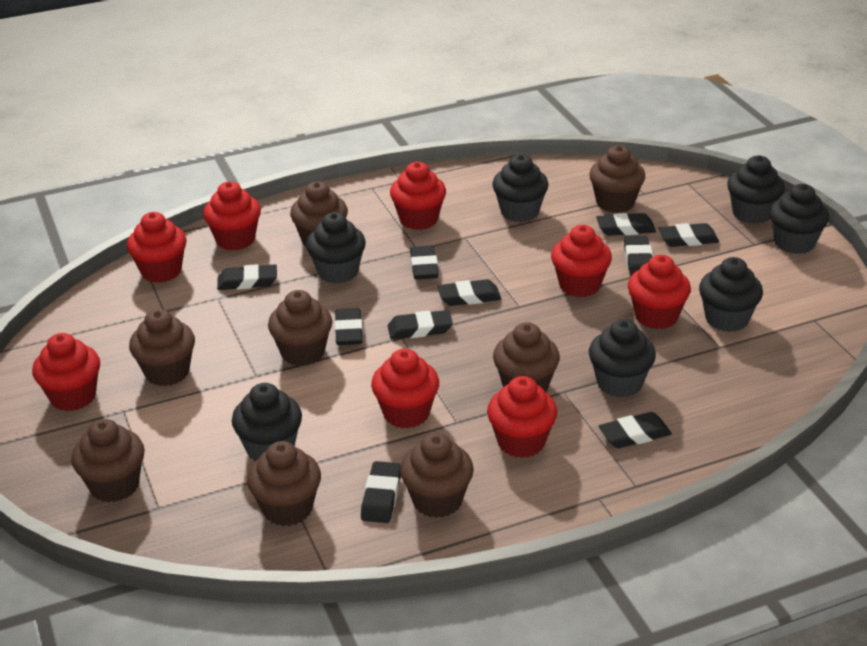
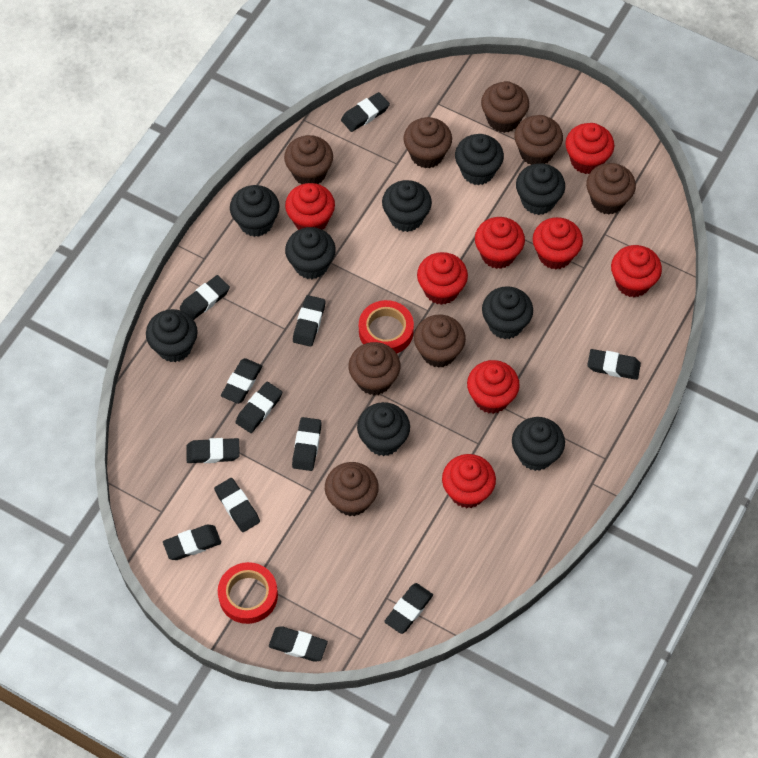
black cupcake: [232,383,302,461] [306,212,366,284] [492,154,549,222] [589,319,656,398] [699,257,763,332] [727,155,785,224] [770,184,829,254] = 7 -> [146,309,198,362] [230,185,280,237] [285,227,336,279] [357,402,410,456] [382,180,432,232] [455,134,504,185] [482,286,533,339] [512,417,565,471] [516,163,565,215] = 9
black eraser: [217,264,277,290] [335,308,363,345] [361,461,401,523] [388,310,453,339] [410,245,439,280] [437,279,501,306] [596,213,656,236] [599,412,672,448] [624,236,653,277] [658,223,719,247] = 10 -> [163,525,221,560] [180,275,230,320] [187,438,240,463] [214,478,260,532] [221,358,262,404] [235,382,282,433] [269,626,328,662] [292,417,322,471] [293,295,326,347] [341,92,390,132] [384,583,433,634] [587,349,641,380] = 12
red tape: none = 0 -> [218,562,278,624] [359,300,414,354] = 2

